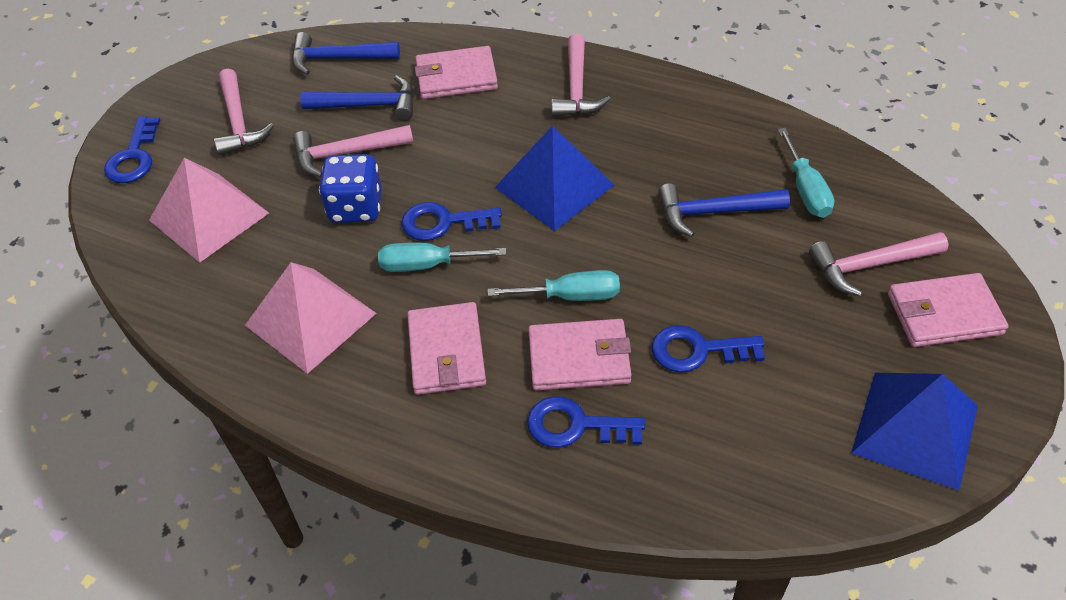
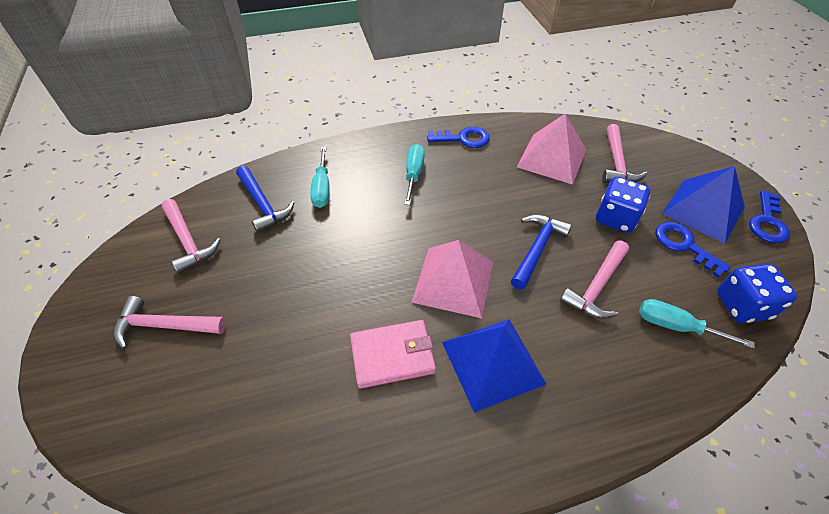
blue dice: [319,154,382,223] = 1 -> [596,177,650,233] [717,264,797,323] = 2
blue hammer: [292,32,400,75] [300,75,414,121] [658,183,790,237] = 3 -> [236,166,294,233] [511,214,572,290] = 2
blue key: [104,116,160,183] [402,202,502,241] [527,396,645,448] [652,325,765,372] = 4 -> [427,127,490,148] [655,222,731,277] [749,190,790,243] = 3
pink wallet: [407,302,486,395] [415,46,498,99] [528,319,631,390] [888,273,1008,347] = 4 -> [350,320,436,389] = 1

